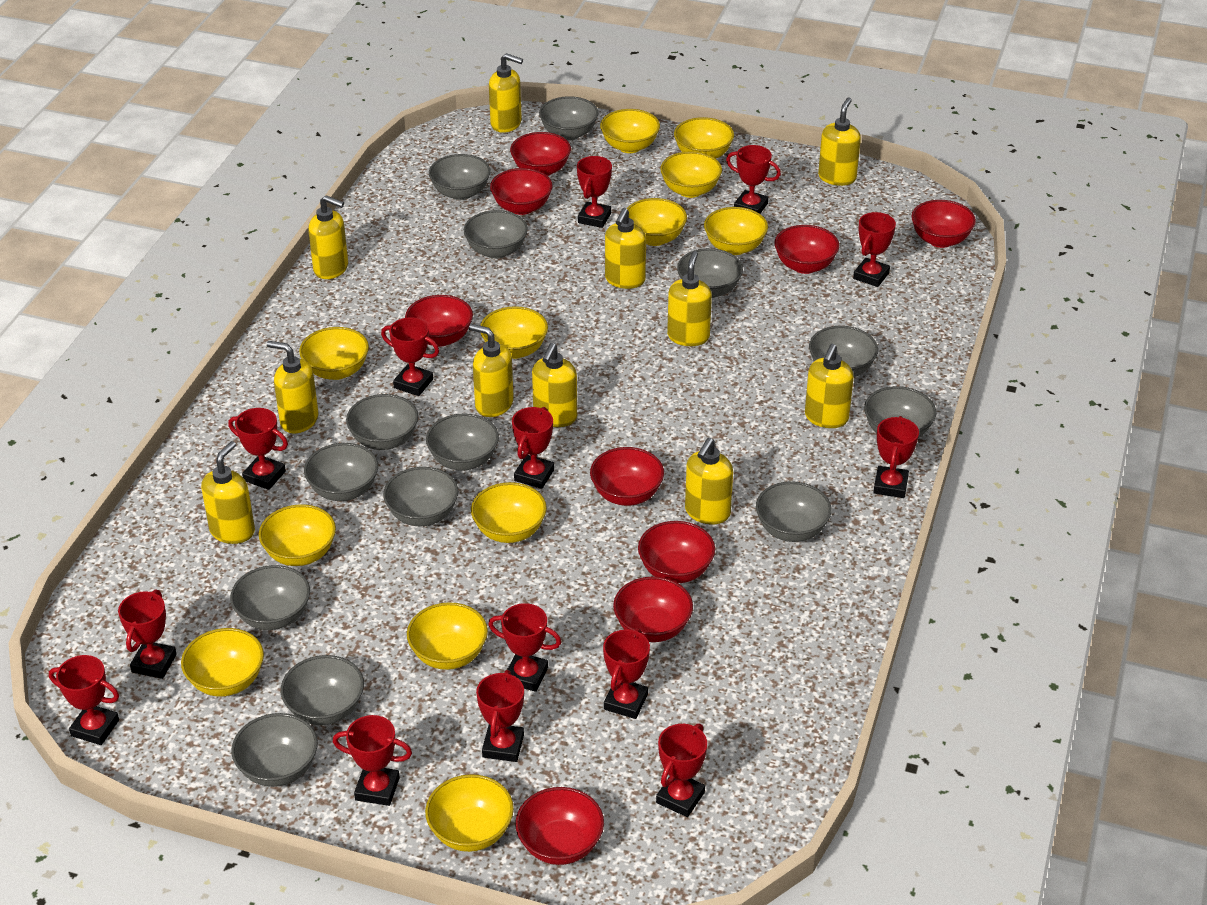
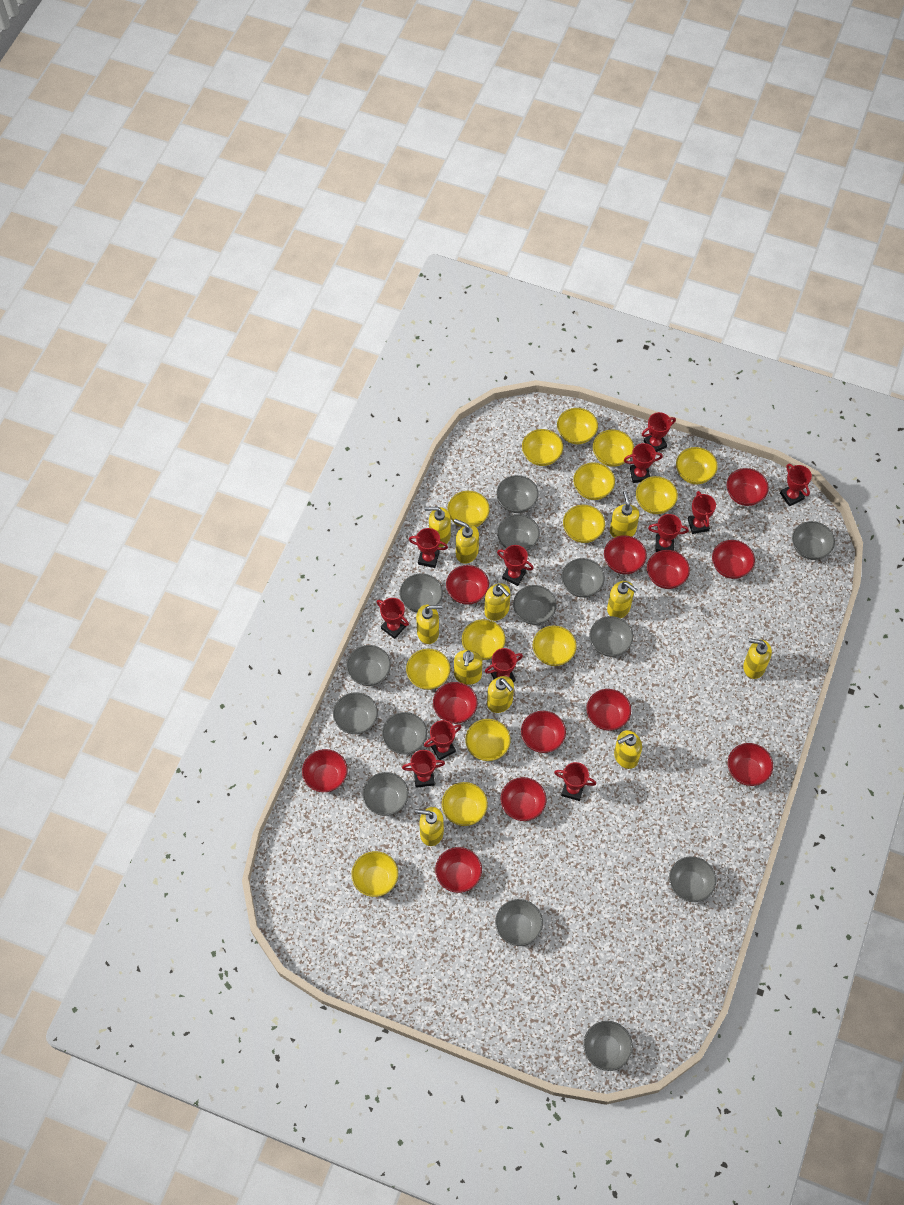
red bowl: [405,295,473,347] [490,168,553,215] [510,132,571,176] [515,787,604,865] [590,447,664,506] [613,577,693,642] [638,521,715,583] [774,225,839,274] [911,200,976,248] = 9 -> [302,749,347,792] [433,682,478,724] [435,847,482,893] [446,565,489,605] [501,777,546,821] [521,711,566,753] [586,689,631,731] [604,535,647,574] [647,550,690,589] [712,540,755,579] [727,468,769,506] [728,743,773,786] = 12
red trophy: [49,655,119,745] [118,589,177,679] [228,408,288,490] [333,715,412,806] [381,317,439,396] [476,670,524,762] [488,603,561,692] [512,407,554,489] [577,156,612,228] [603,628,650,719] [656,723,707,817] [726,145,781,214] [853,212,896,287] [873,416,919,498] = 14 -> [377,598,409,639] [402,750,445,788] [409,528,448,568] [424,720,462,760] [485,648,523,682] [497,545,534,586] [554,762,596,801] [624,443,663,483] [642,412,676,452] [648,514,689,552] [688,491,716,534] [780,464,812,506] = 12
yellow bowl: [181,628,264,696] [259,504,336,566] [299,327,369,380] [407,602,488,670] [425,774,514,852] [471,482,547,543] [480,306,548,359] [600,109,660,153] [627,198,687,246] [660,151,722,198] [674,117,734,159] [704,207,768,255] = 12 -> [351,851,398,897] [406,649,450,690] [442,782,488,826] [447,491,490,528] [462,619,505,660] [465,719,511,761] [522,429,563,466] [533,625,577,666] [557,408,598,444] [563,505,605,543] [573,462,615,500] [593,430,634,467] [636,476,678,514] [676,447,718,484] = 14

